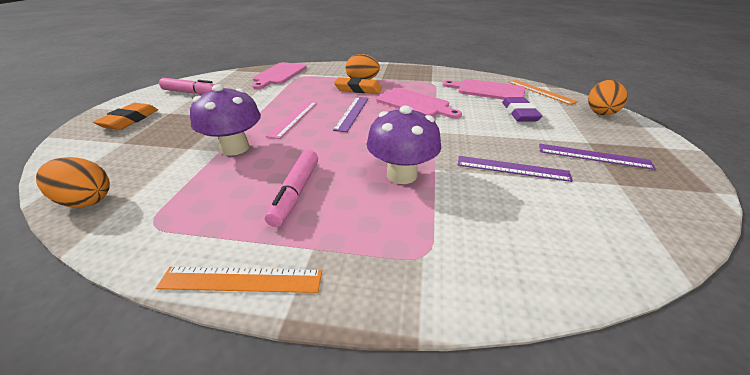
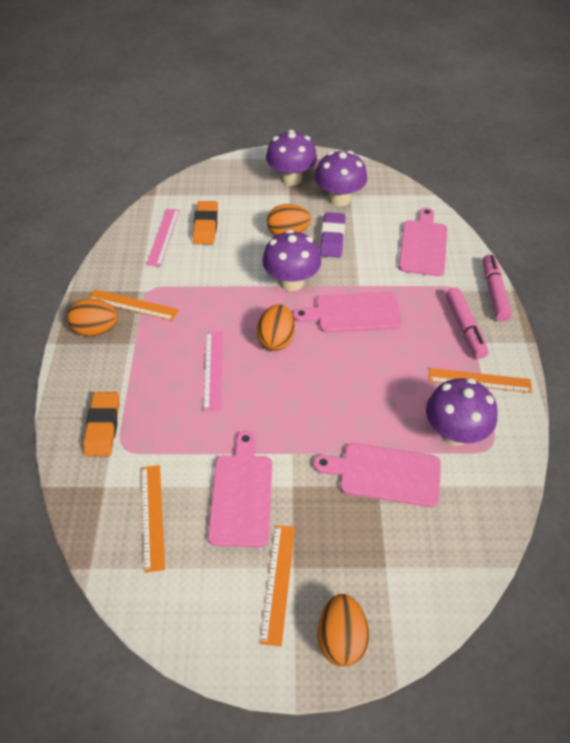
orange egg: [36,157,110,208] [346,54,380,79] [588,80,628,115] = 3 -> [68,299,118,336] [257,304,295,351] [267,204,311,236] [318,594,369,666] = 4
orange ruler: [156,267,322,293] [508,80,578,105] = 2 -> [88,290,179,321] [141,465,165,573] [260,525,295,647] [429,368,532,393] = 4
pink cutting board: [252,62,307,89] [376,88,462,119] [443,79,526,100] = 3 -> [208,431,272,547] [293,292,402,333] [313,443,441,507] [399,208,447,276] = 4
pink ruler: [266,101,317,139] = 1 -> [146,209,180,267] [203,332,223,411] = 2
purple mushroom: [190,84,261,156] [366,106,441,184] = 2 -> [262,230,321,291] [266,130,317,186] [315,151,367,206] [426,378,498,446] = 4
purple ruler: [333,97,369,132] [458,156,573,182] [539,144,656,170] = 3 -> none = 0

